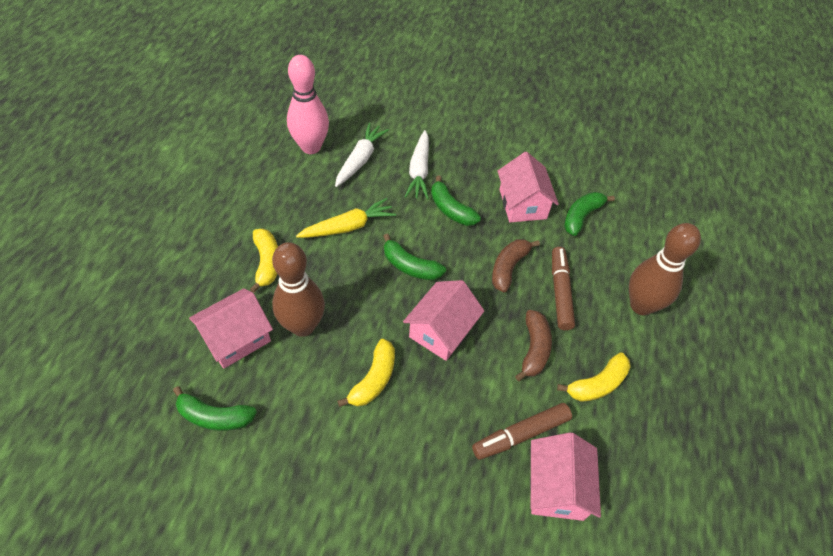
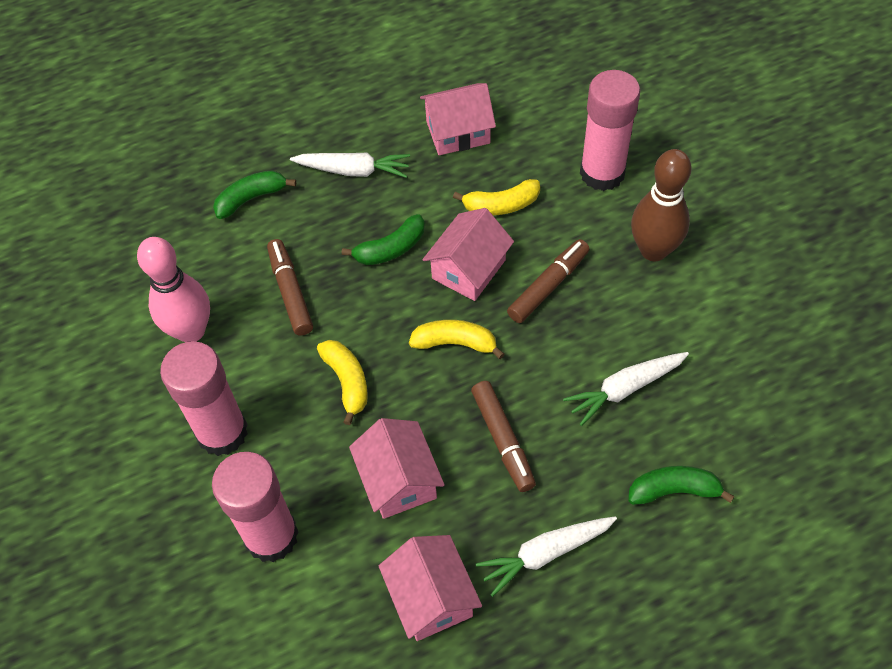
brown banana: [492,239,540,292] [515,310,552,381] = 2 -> none = 0
brown bowling pin: [272,242,325,337] [629,223,701,315] = 2 -> [631,149,691,261] = 1
brown marker: [472,403,572,460] [552,247,575,330] = 2 -> [267,239,313,336] [471,381,536,492] [507,239,590,323] = 3
green banana: [173,386,257,431] [383,233,446,280] [431,175,481,226] [564,192,615,236] = 4 -> [213,170,296,219] [342,214,425,265] [628,466,735,505] = 3
pink glue stick: none = 0 -> [160,341,248,456] [212,452,298,562] [580,70,640,191] = 3
white carrot: [335,123,389,187] [405,130,429,200] = 2 -> [290,153,410,178] [475,516,617,597] [563,352,689,426] = 3
yellow carrot: [296,198,396,238] = 1 -> none = 0

